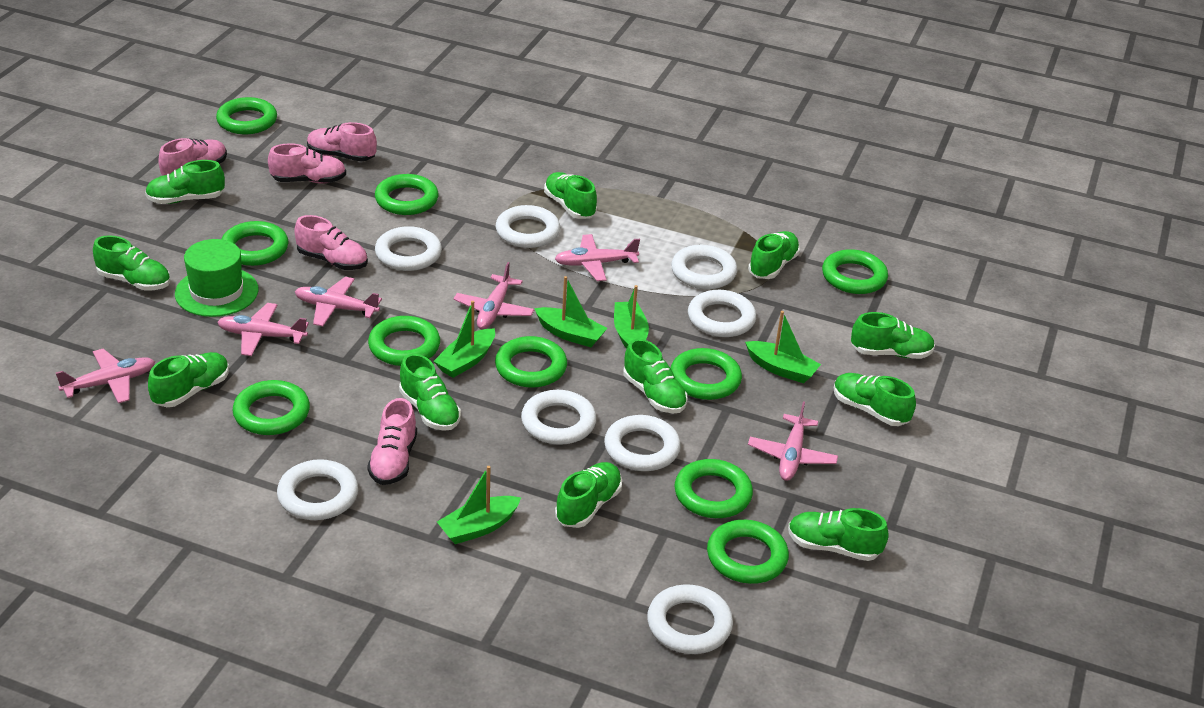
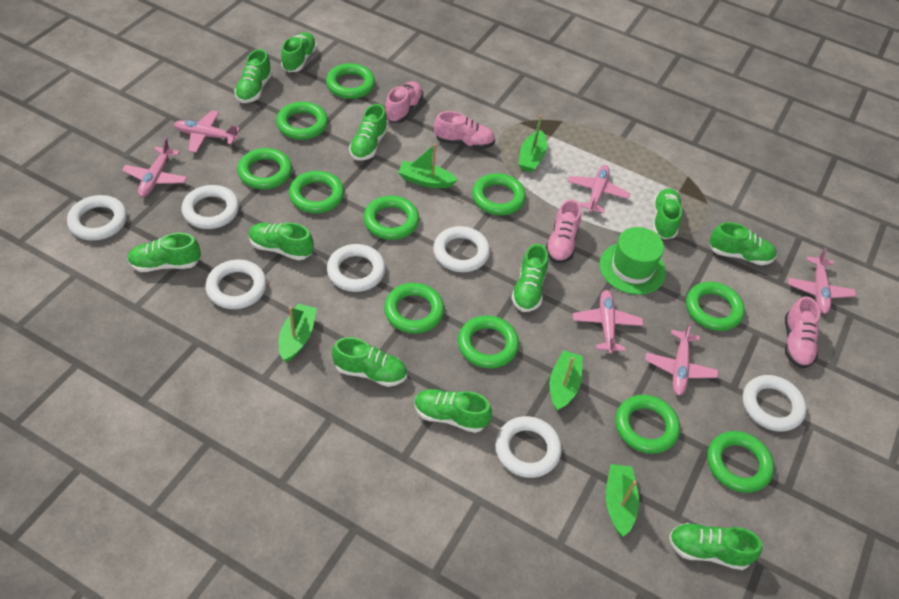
green ring: [216,97,277,134] [222,221,288,266] [232,380,310,435] [368,316,440,366] [375,174,439,215] [495,336,567,388] [670,348,742,400] [674,459,753,518] [707,520,789,584] [822,249,888,294] = 10 -> [237,148,292,189] [276,102,328,140] [289,171,344,213] [326,63,375,99] [364,196,419,240] [384,283,444,334] [458,315,519,368] [472,173,526,215] [615,395,680,454] [686,282,745,331] [707,431,774,493] = 11
pink shoe: [159,138,227,176] [268,143,346,184] [294,215,368,270] [307,122,377,162] [367,398,417,485] = 5 -> [385,81,423,123] [434,111,495,149] [546,199,581,263] [785,296,820,368] = 4
white ring: [277,459,358,520] [375,226,442,271] [496,205,560,248] [521,390,596,445] [604,415,681,471] [647,584,733,654] [671,245,737,289] [688,290,756,337] = 8 -> [67,195,127,241] [182,185,239,229] [205,260,267,309] [327,244,386,292] [433,226,490,272] [495,416,562,478] [743,375,807,432] = 7

